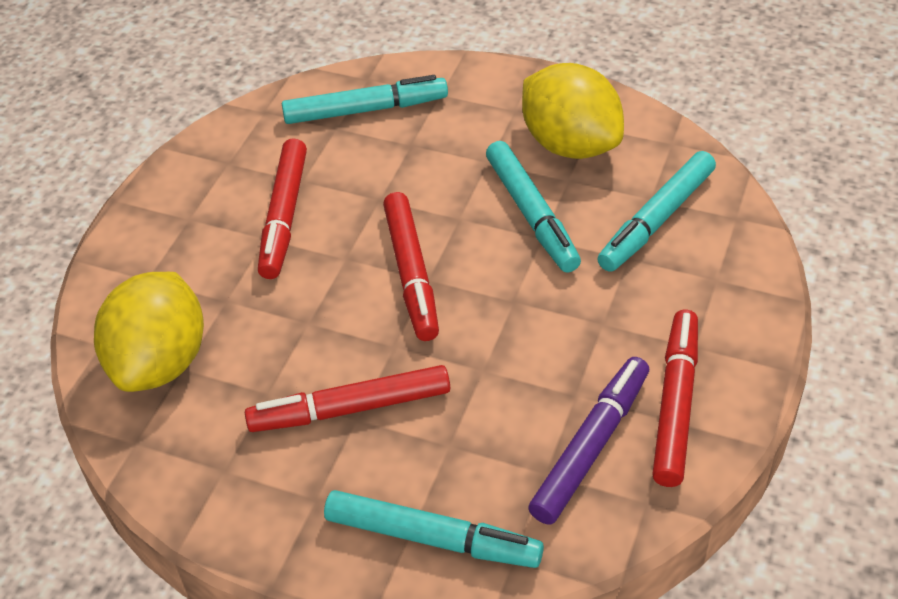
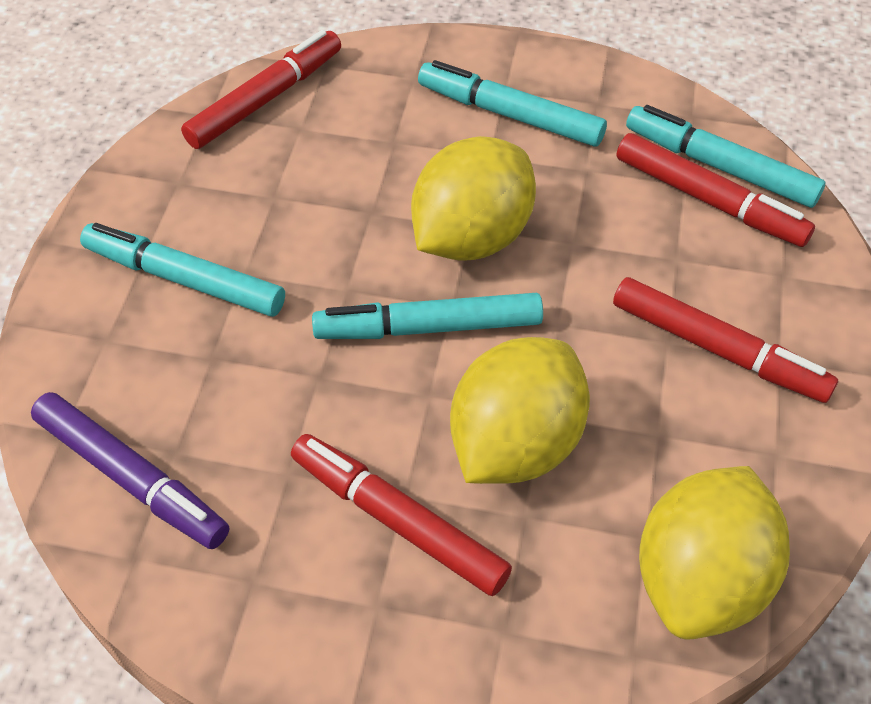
yellow lemon: [94,272,204,392] [522,63,624,159] = 2 -> [411,136,536,260] [450,337,590,484] [639,466,790,640] = 3

